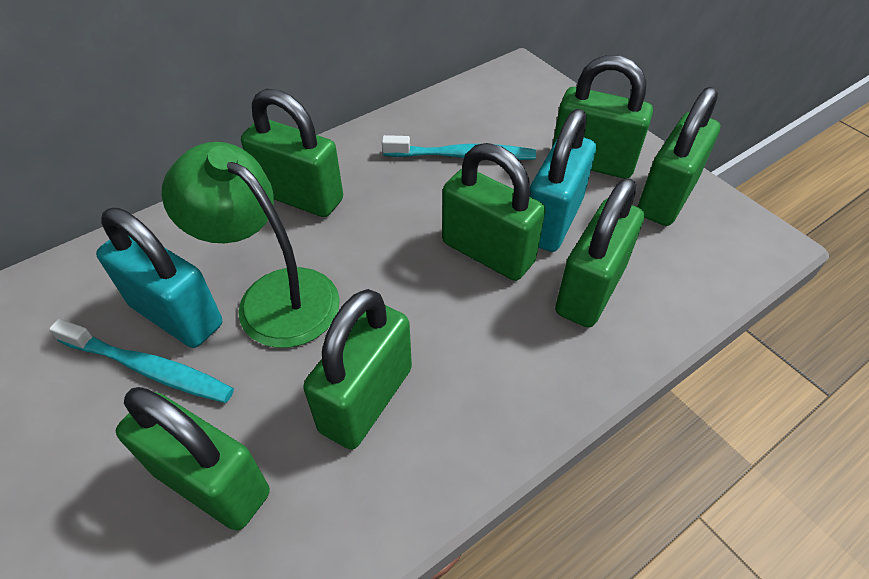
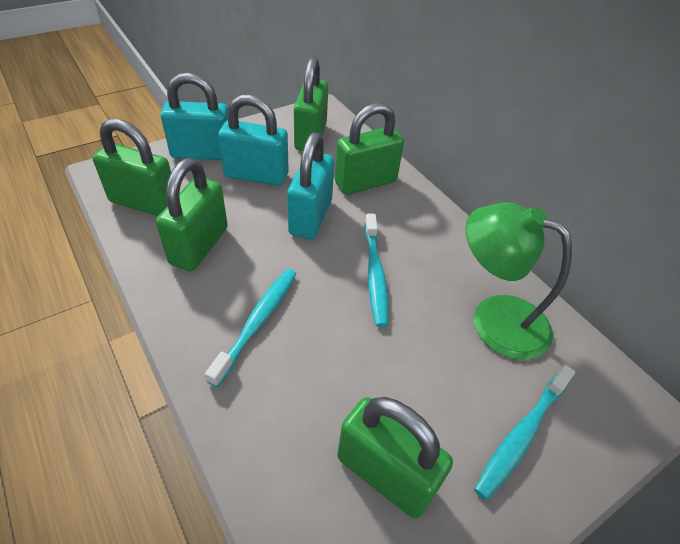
green padlock: [116,387,270,531] [241,89,343,217] [303,289,412,450] [442,143,545,281] [552,55,653,179] [555,178,644,328] [637,87,720,226] = 7 -> [93,118,171,216] [156,158,228,271] [294,57,328,151] [335,103,404,195] [337,397,453,519] = 5
turquoise padlock: [96,208,222,348] [530,109,596,252] = 2 -> [161,73,228,160] [218,94,289,186] [287,132,334,239] = 3
turquoise toothbrush: [49,319,234,403] [382,135,536,160] = 2 -> [205,269,296,387] [364,214,388,327] [474,365,575,500] = 3

